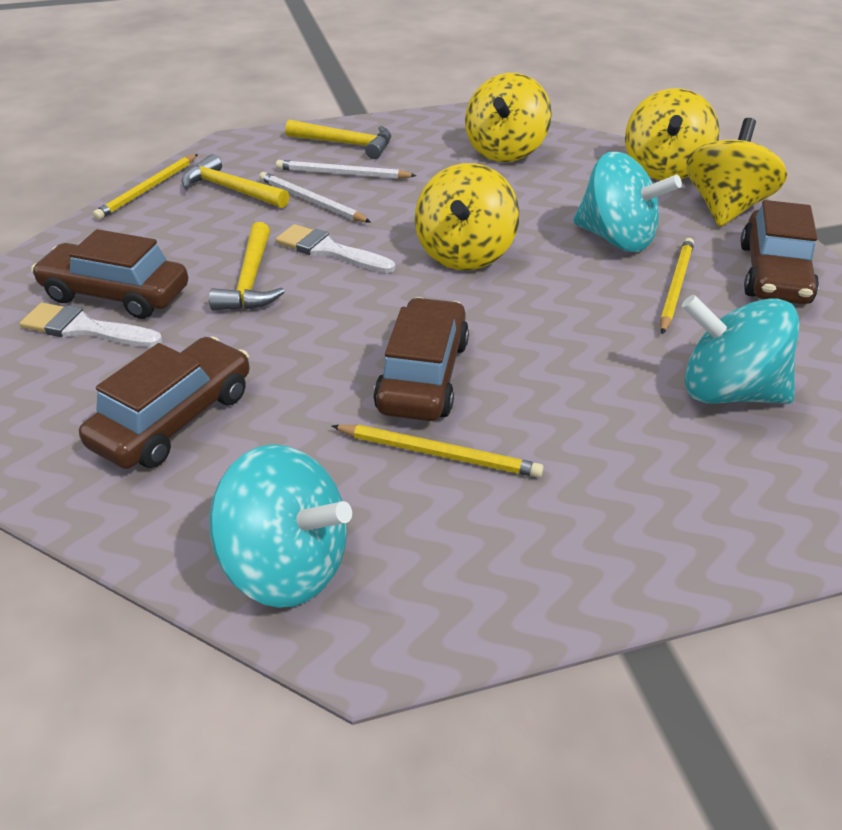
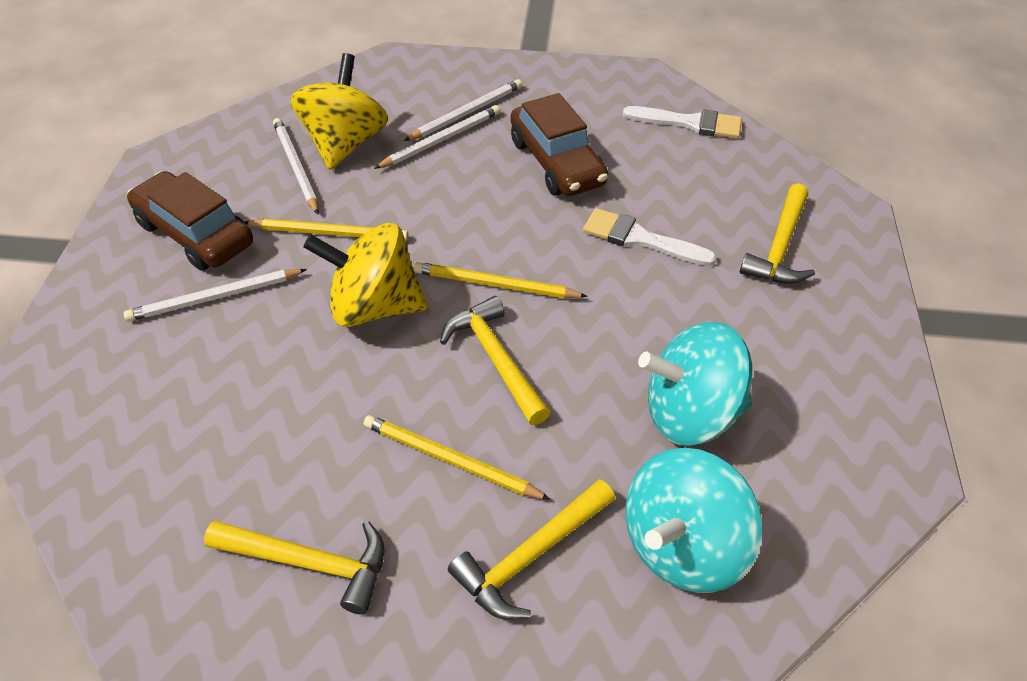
brown car: [31,229,188,319] [79,336,250,469] [373,297,469,421] [740,200,819,304] = 4 -> [127,171,253,271] [511,93,608,196] = 2
turquoise spinning top: [209,444,352,608] [573,151,682,252] [682,295,799,404] = 3 -> [626,447,762,593] [638,322,752,446] = 2
white pencil: [259,172,371,222] [276,160,417,179] = 2 -> [124,269,307,322] [273,118,319,214] [374,105,500,169] [404,79,522,141] = 4
yellow hammer: [181,154,289,208] [209,222,285,311] [285,120,391,159] = 3 -> [204,520,385,615] [440,296,550,425] [448,479,615,620] [739,183,815,284] = 4
yellow spinning top: [415,163,519,270] [465,73,552,162] [625,88,719,180] [686,118,787,227] = 4 -> [290,53,388,170] [303,223,428,327] = 2

